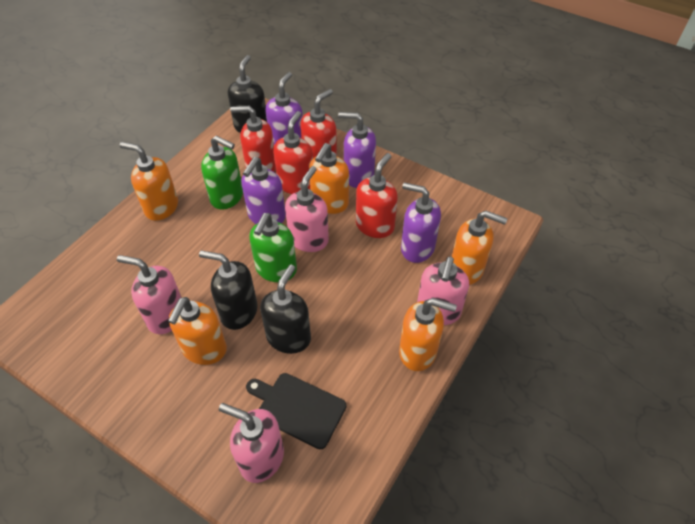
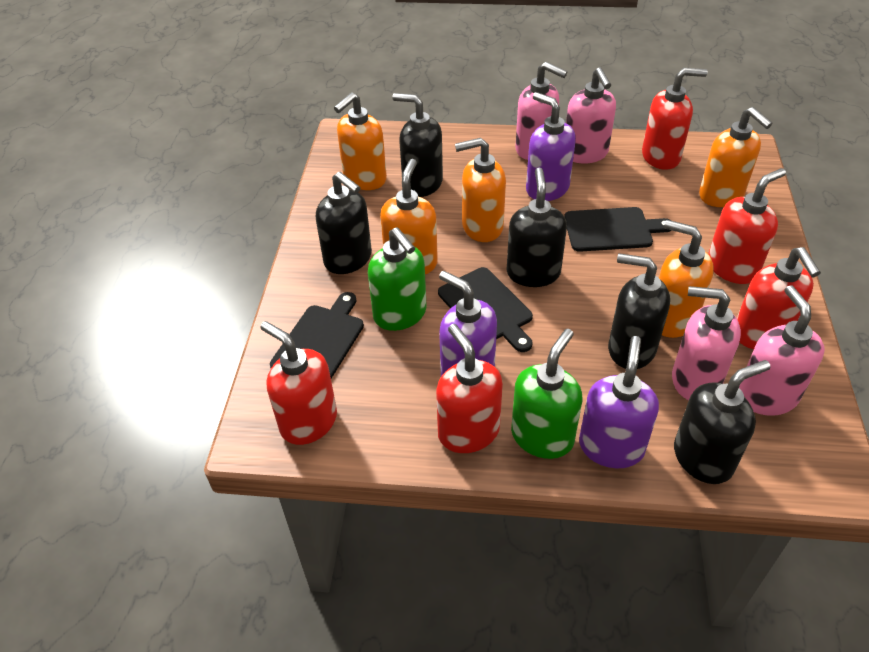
black cutting board: [246,373,347,449] = 1 -> [270,292,364,378] [438,267,533,352] [564,207,672,252] = 3
black soap dispenser: [199,250,258,330] [228,55,267,133] [260,265,311,354] = 3 -> [316,172,372,274] [392,93,443,197] [507,168,567,287] [608,253,670,369] [674,360,770,484] = 5
purple soap dispenser: [241,157,286,224] [266,72,303,145] [338,112,376,188] [401,182,441,263] = 4 -> [439,271,497,376] [526,92,576,201] [579,336,659,468] = 3
red soap dispenser: [230,106,276,172] [273,111,313,194] [300,89,337,158] [356,153,398,238] = 4 -> [260,321,337,445] [436,324,503,453] [642,68,708,170] [708,168,786,284] [737,247,821,349] = 5

